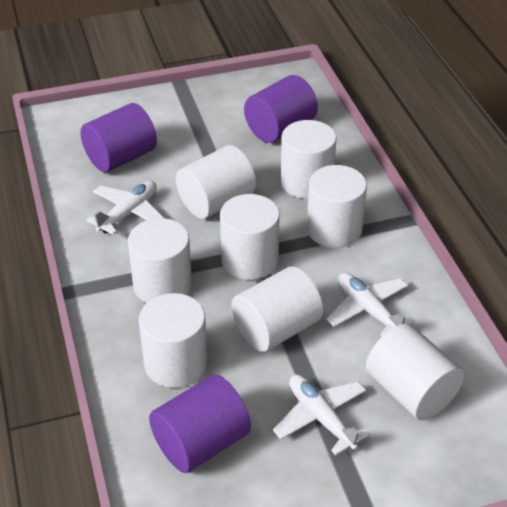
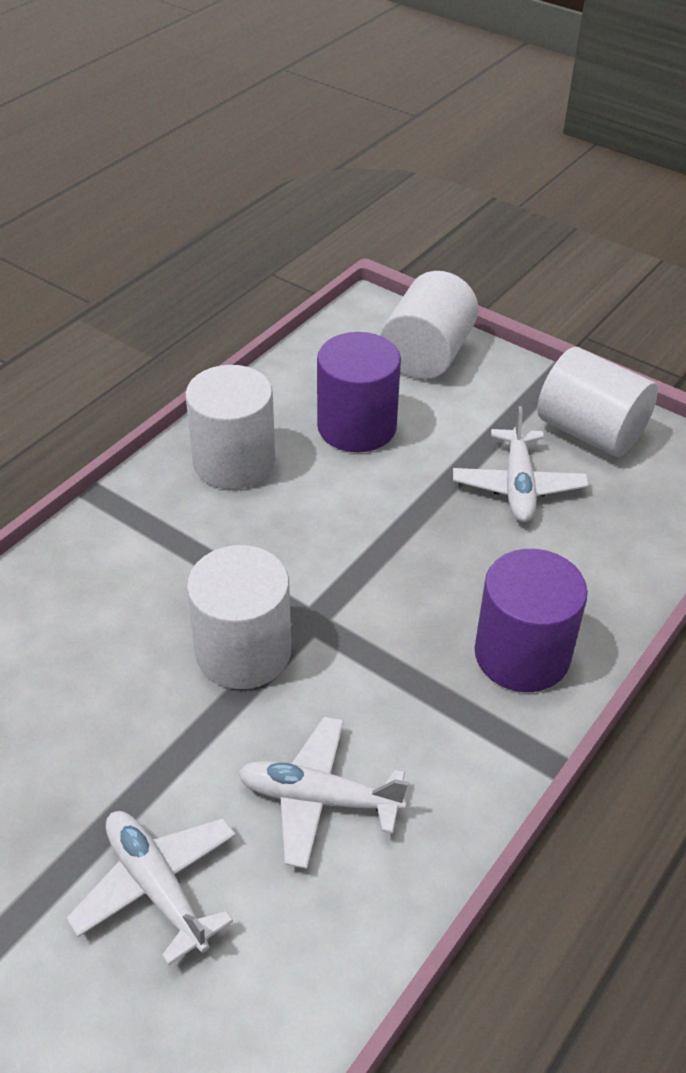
purple cylinder: [80,103,157,173] [149,375,251,473] [244,75,318,143] = 3 -> [317,332,401,452] [474,549,588,692] = 2
white cylinder: [128,218,192,303] [139,293,208,388] [176,145,256,219] [220,194,280,280] [231,266,323,352] [281,120,337,199] [307,165,367,248] [366,324,464,420] = 8 -> [185,365,275,489] [187,545,291,689] [380,271,479,379] [537,347,658,457] = 4

